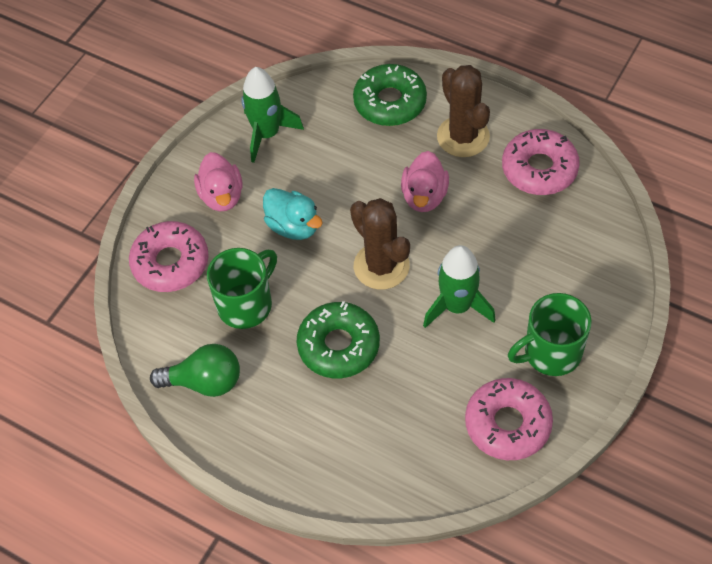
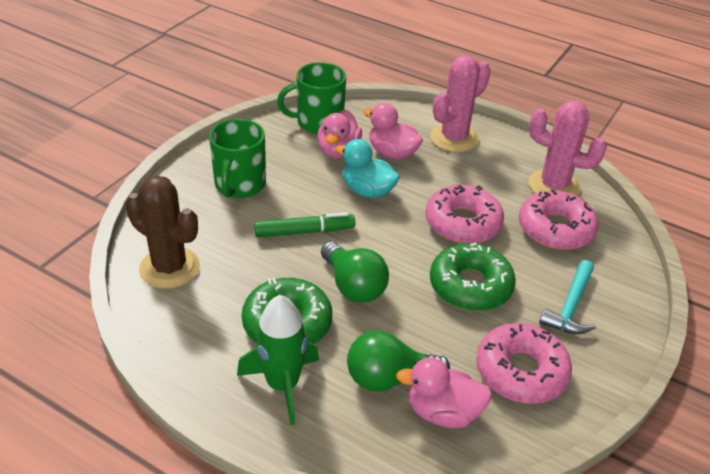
brown cactus: [350,198,410,290] [437,65,490,157] = 2 -> [125,176,200,289] = 1
green light bulb: [150,344,240,397] = 1 -> [321,242,389,303] [347,330,450,392] = 2
green marker: none = 0 -> [254,212,355,237] = 1
green rocket: [241,67,304,163] [423,245,496,328] = 2 -> [237,295,319,425] = 1
pink cactus: none = 0 -> [430,55,491,152] [529,101,607,196] = 2
pink duck: [194,152,243,211] [401,151,449,212] = 2 -> [317,110,362,159] [363,103,423,159] [396,358,492,428] = 3
turquoise hammer: none = 0 -> [539,260,596,334] = 1

